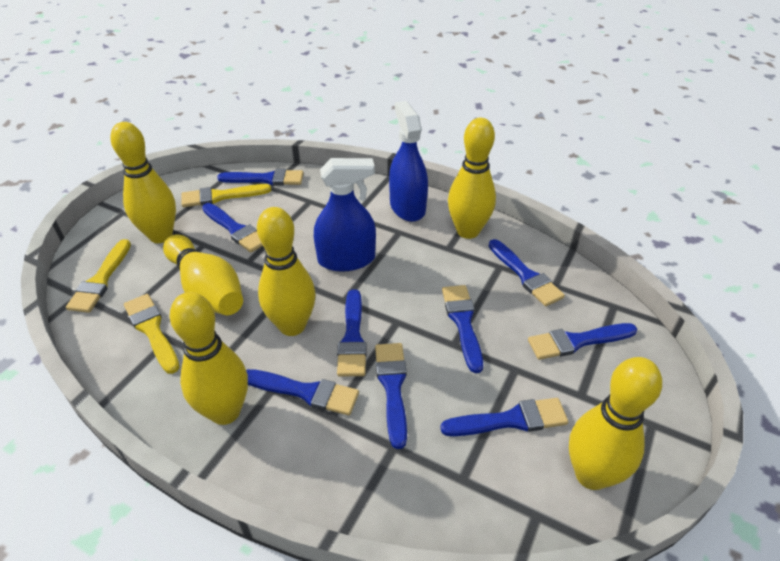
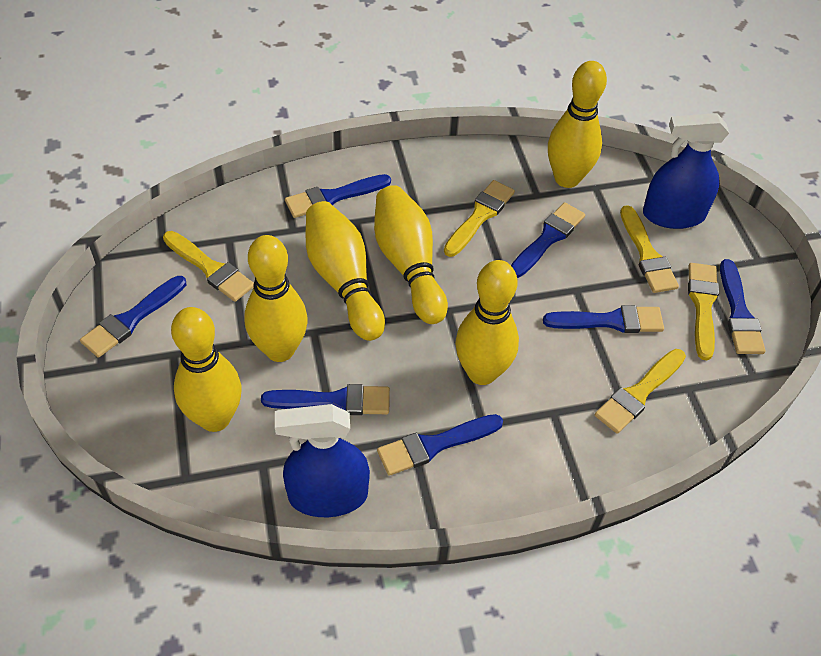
blue brush: [202,203,263,253] [217,169,304,185] [246,369,359,415] [337,289,367,377] [375,343,407,449] [440,398,568,436] [442,285,483,373] [489,239,565,306] [528,323,637,360] = 9 -> [80,276,186,358] [261,384,390,415] [285,174,391,218] [377,414,503,476] [511,202,585,278] [543,305,664,333] [720,259,765,354] = 7
yellow brush: [66,239,131,313] [124,294,180,374] [181,184,272,207] = 3 -> [163,231,254,302] [444,180,515,257] [595,349,686,434] [620,205,679,293] [688,263,719,361] = 5

